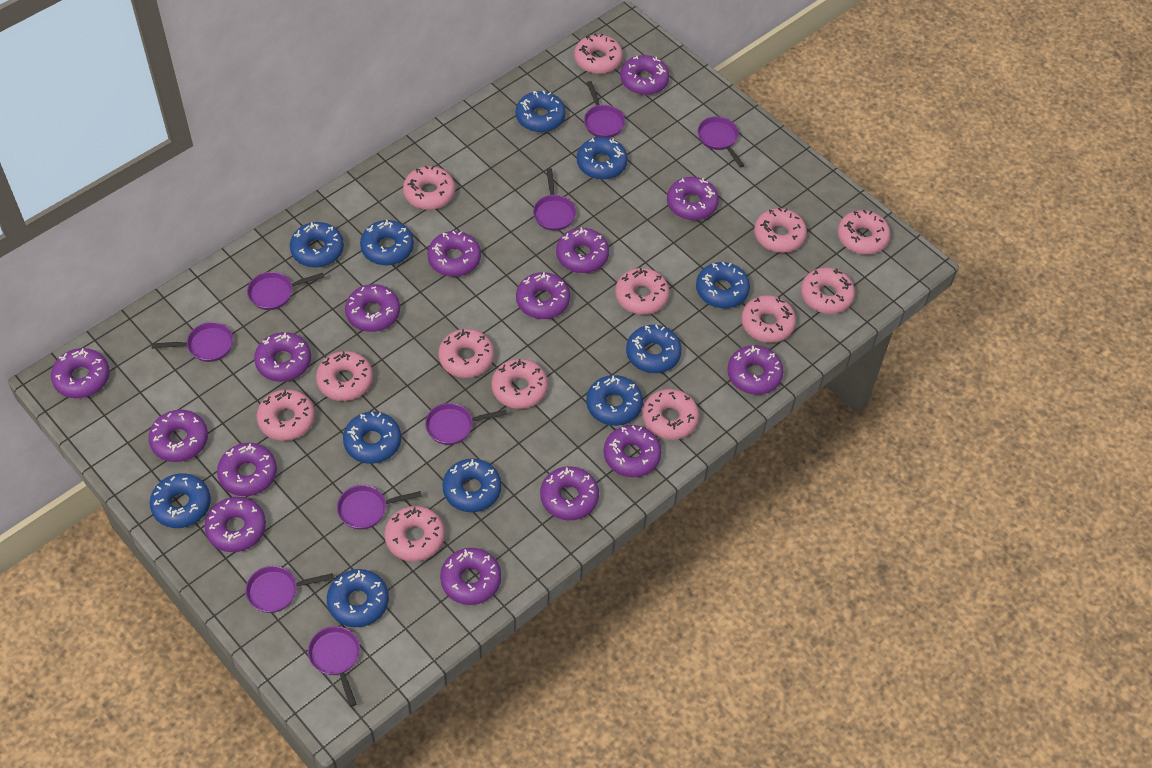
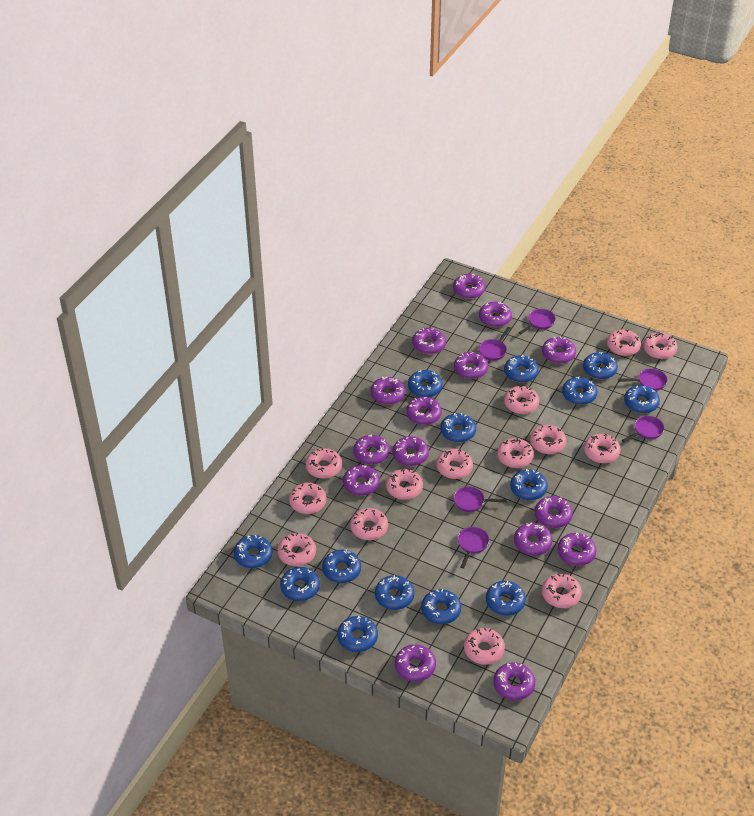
blue donut: [150,473,211,528] [290,222,344,268] [327,569,389,627] [343,411,401,464] [360,220,414,265] [442,458,501,512] [516,91,566,132] [577,137,628,180] [586,375,643,426] [626,325,682,373] [696,262,750,308] = 11 -> [234,535,273,568] [280,567,320,601] [322,549,361,583] [337,616,378,652] [375,575,414,610] [408,370,443,397] [421,589,461,624] [440,413,476,442] [486,581,526,615] [504,355,539,383] [510,469,548,500] [562,376,597,405] [583,352,618,379] [624,385,660,413] = 14
pink donut: [257,389,315,441] [316,351,373,401] [384,506,445,562] [403,166,455,210] [438,329,494,378] [491,359,548,409] [574,34,623,74] [615,268,669,315] [642,389,699,440] [741,295,796,343] [754,208,807,253] [801,267,855,314] [838,210,891,255] = 13 -> [277,533,316,566] [289,483,326,514] [306,448,342,479] [350,508,388,540] [386,469,423,500] [436,449,473,479] [464,628,505,665] [497,438,534,468] [504,385,539,414] [530,425,566,454] [542,574,582,608] [584,434,621,463] [607,329,641,356] [643,332,677,359] = 14
purple pan: [151,322,233,362] [245,566,334,613] [247,272,324,310] [308,626,360,707] [337,485,422,530] [425,403,507,445] [533,168,576,231] [584,81,625,138] [698,116,744,168] = 9 -> [454,486,507,512] [458,527,489,569] [479,327,511,361] [519,309,556,334] [618,368,668,391] [622,416,664,442] = 6

